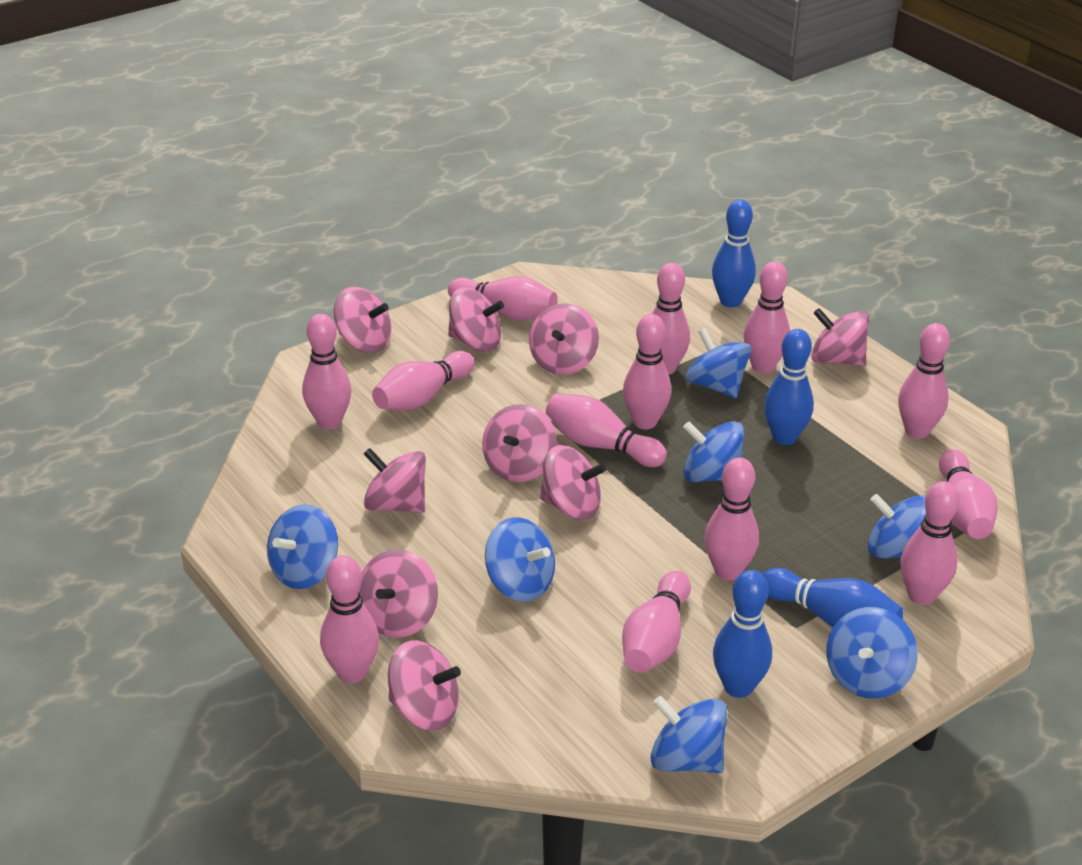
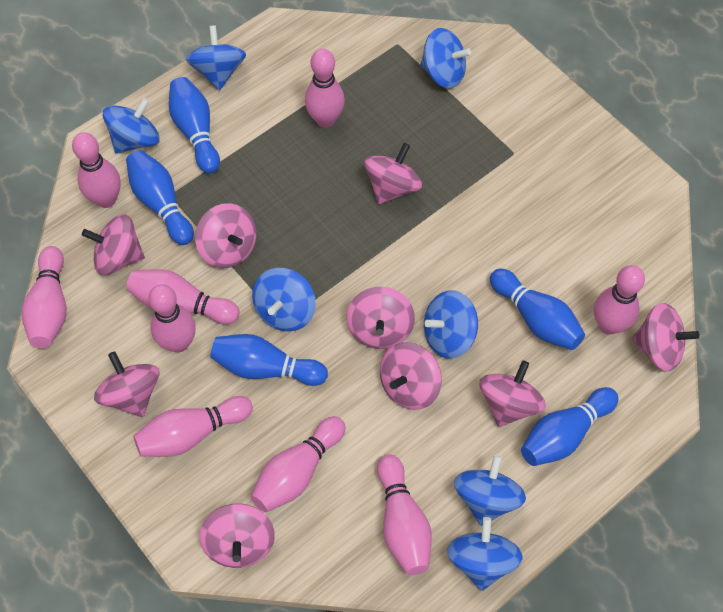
blue bowling pin: [712,199,756,308] [713,570,772,698] [762,568,903,627] [764,329,814,445] = 4 -> [126,150,194,245] [169,77,220,174] [210,334,328,386] [490,269,585,350] [521,387,619,466] = 5
pink bowling pin: [302,314,351,429] [320,555,379,683] [372,351,475,410] [448,276,558,320] [546,393,667,467] [622,571,691,673] [623,314,671,429] [652,263,690,375] [704,457,759,580] [743,261,790,373] [898,323,950,439] [900,481,960,605] [939,449,998,539] = 13 -> [21,246,67,348] [72,132,121,208] [126,269,240,324] [133,396,253,457] [148,284,196,353] [251,416,345,512] [305,49,345,128] [377,454,432,575] [594,265,645,334] = 9

